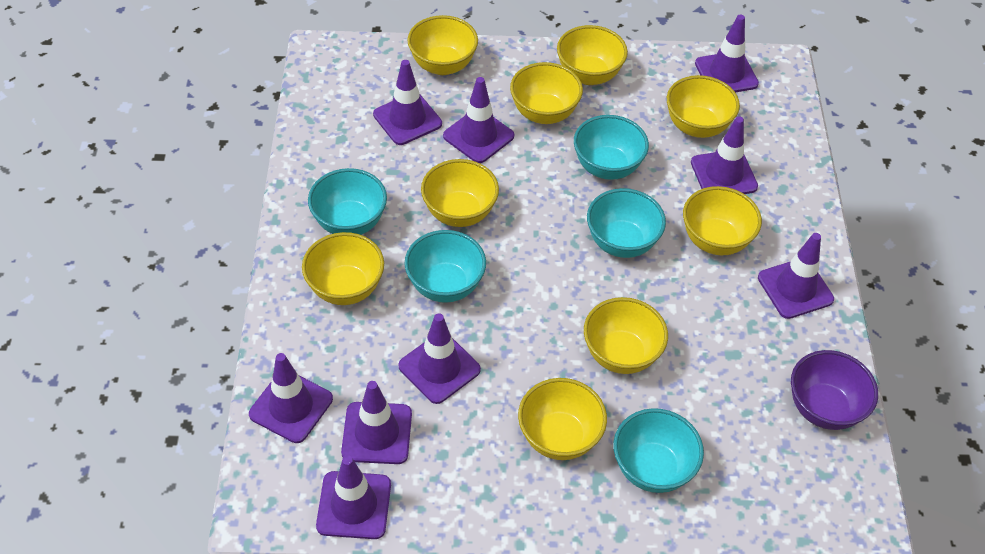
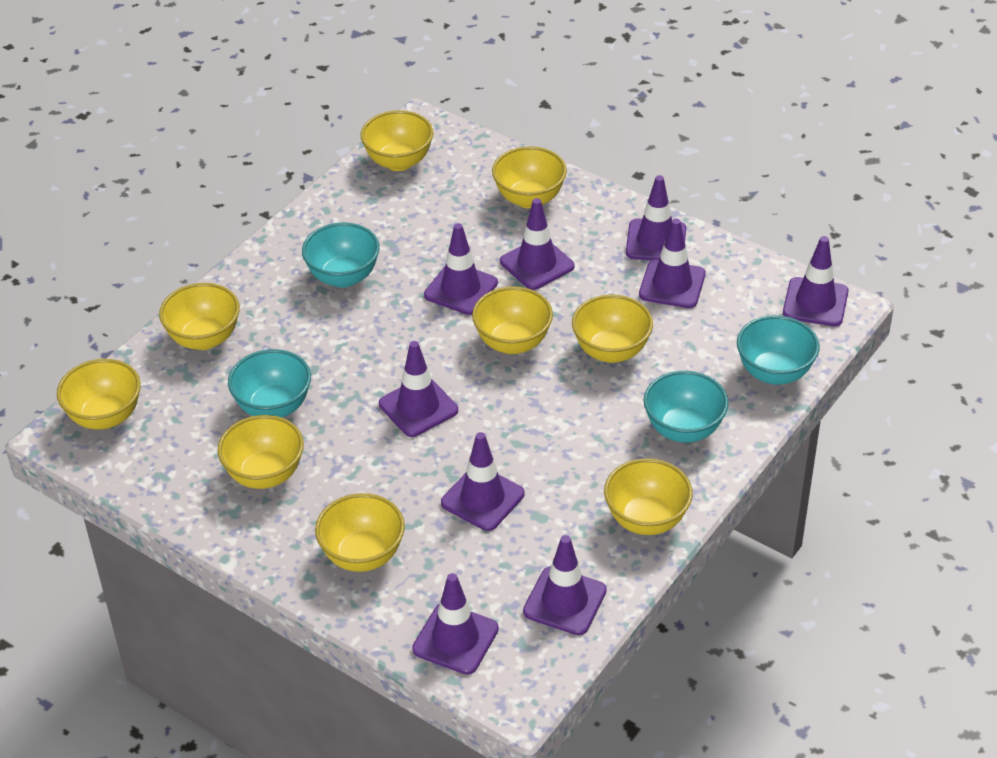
purple bowl: [791,350,878,430] = 1 -> none = 0
turquoise bowl: [308,168,387,235] [404,230,486,303] [574,115,649,180] [587,188,666,258] [613,408,704,493] = 5 -> [228,349,311,418] [302,222,380,288] [644,371,729,443] [737,315,819,385] = 4

